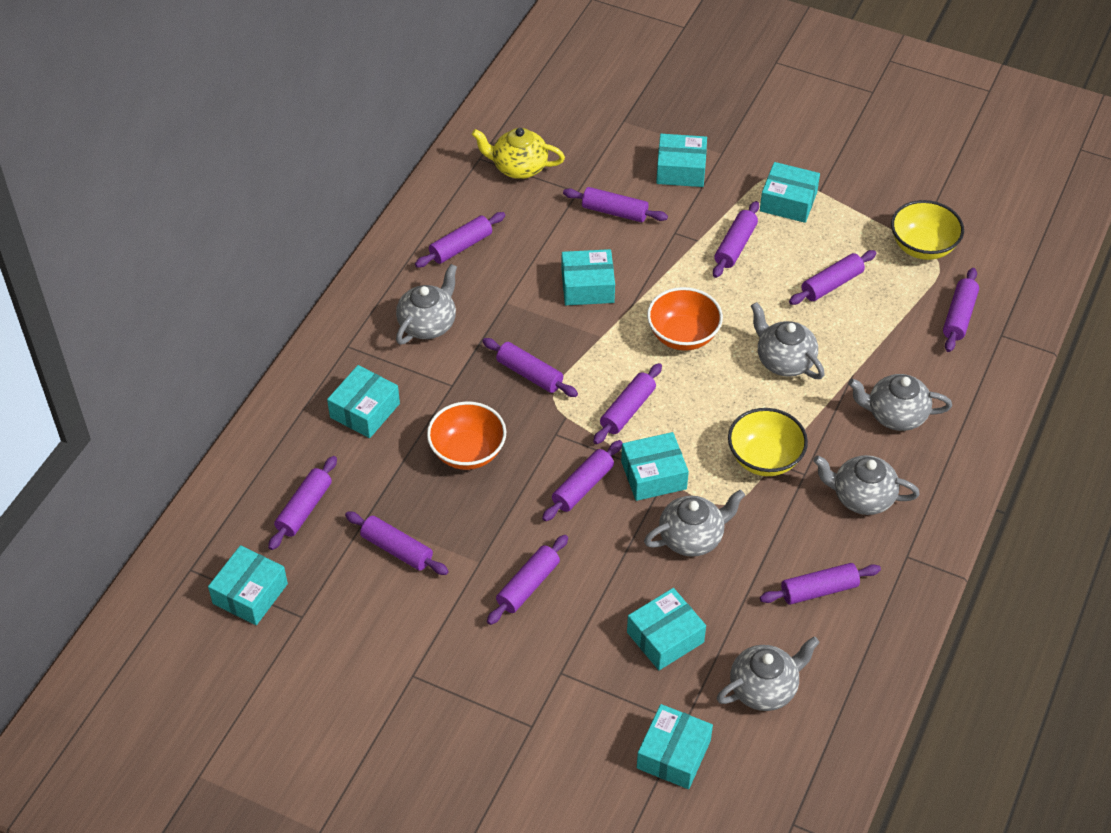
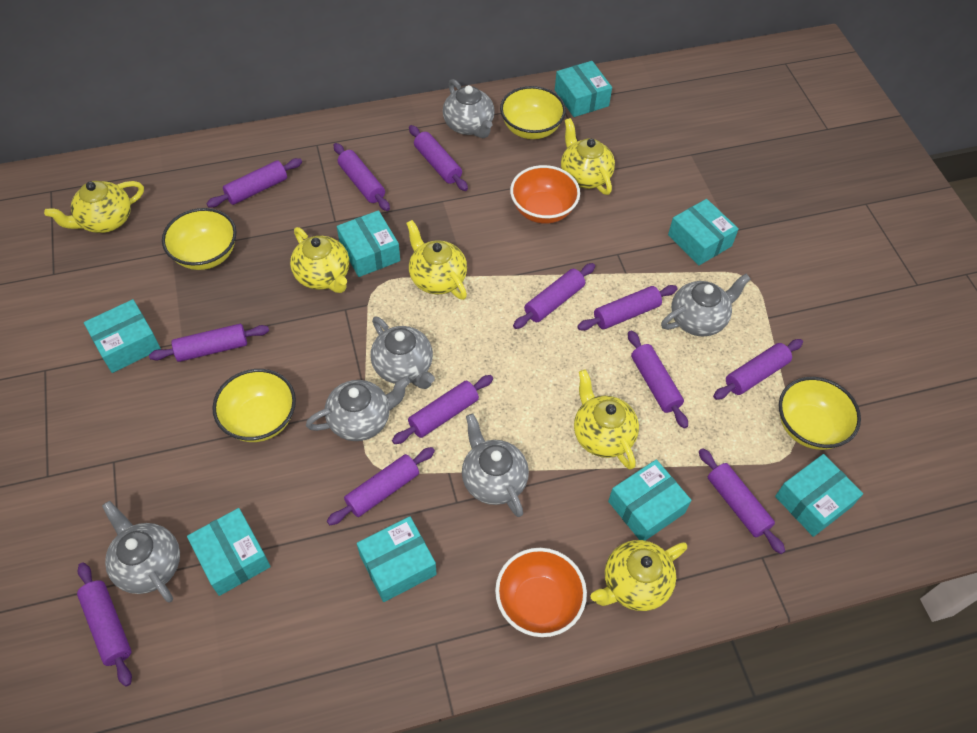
yellow bowl: [728,408,808,476] [891,200,964,260] = 2 -> [162,208,236,270] [212,369,296,442] [500,86,566,139] [779,377,861,450] = 4
yellow teapot: [472,128,565,179] = 1 -> [44,181,144,233] [290,227,349,293] [406,220,467,300] [561,118,615,195] [574,369,639,470] [590,540,687,611] = 6

